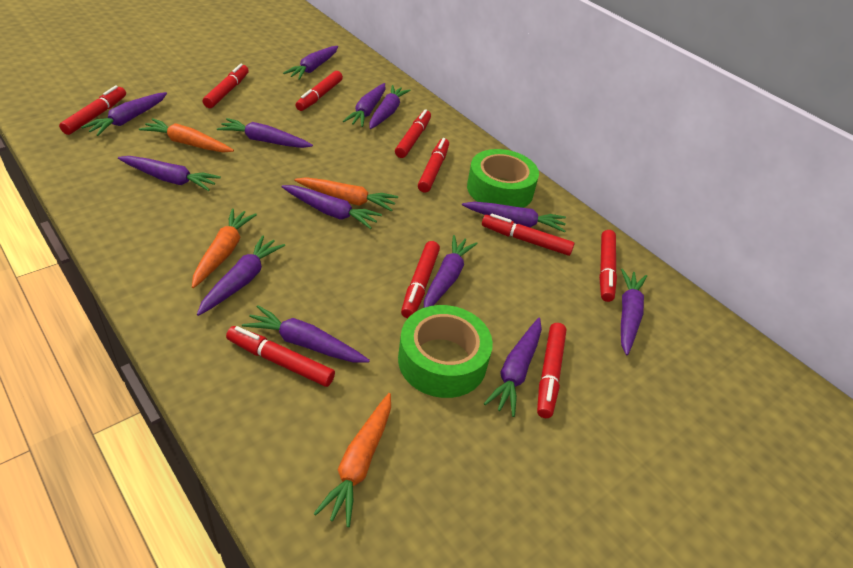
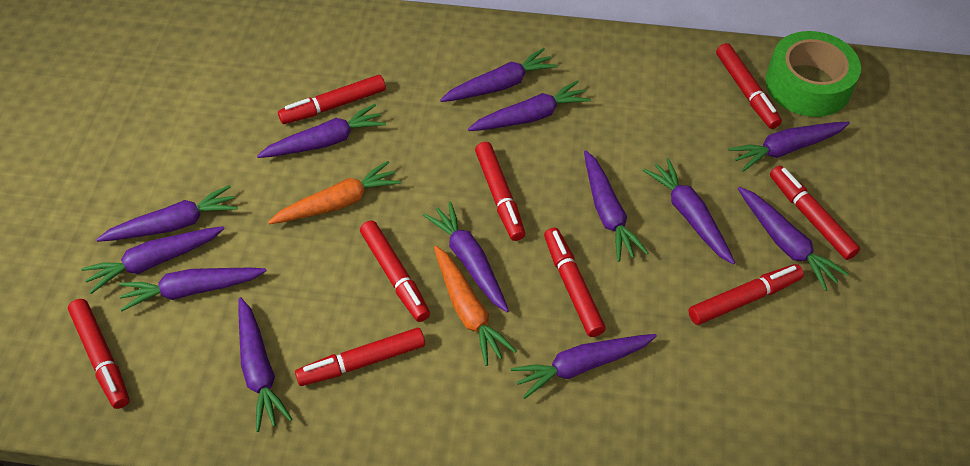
green tape: [398,305,493,398] [467,149,539,208] = 2 -> [765,31,861,117] = 1
orange carrot: [139,118,234,153] [192,208,257,288] [294,177,398,211] [313,393,391,527] = 4 -> [268,161,401,224] [434,246,516,366] = 2
red marker: [59,85,126,135] [203,64,249,108] [226,326,335,387] [296,71,343,111] [395,109,431,158] [401,241,440,318] [418,138,449,193] [482,213,574,256] [537,323,566,418] [599,230,617,302] = 10 -> [68,299,129,409] [278,75,386,124] [295,328,425,386] [360,221,430,322] [475,142,525,241] [544,228,606,337] [689,264,804,325] [716,43,782,129] [770,166,860,260] = 9

